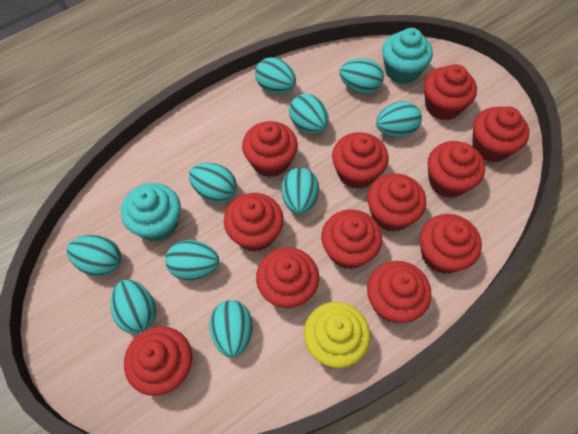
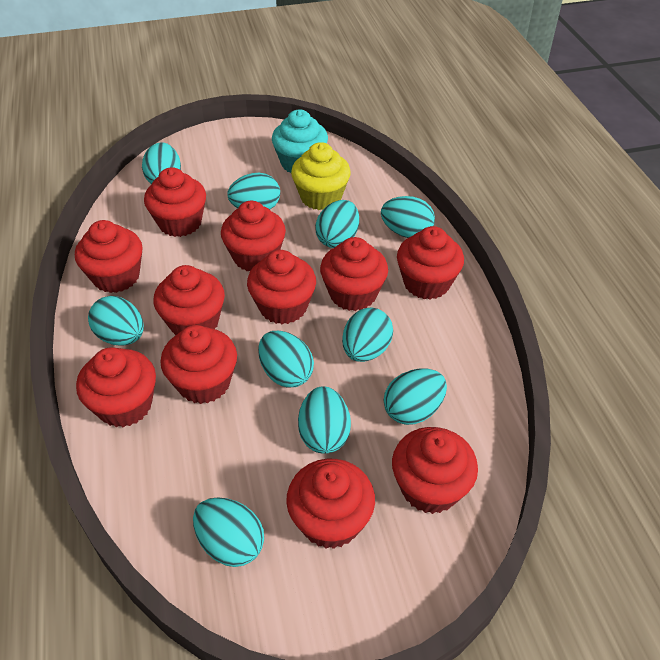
red cupcake: [124,326,192,396] [224,193,284,252] [242,121,298,177] [256,247,319,308] [321,209,382,269] [332,132,388,189] [367,173,426,232] [367,261,431,323] [420,214,482,274] [424,64,477,120] [428,141,485,198] [472,106,529,162] = 12 -> [75,220,143,293] [76,347,156,427] [144,167,206,237] [154,265,225,335] [160,325,237,404] [221,201,286,271] [247,250,316,324] [286,459,375,549] [320,237,388,311] [392,427,478,514] [397,226,464,300] = 11
turquoise cupcake: [121,183,181,242] [382,28,433,84] = 2 -> [272,110,328,173] = 1

